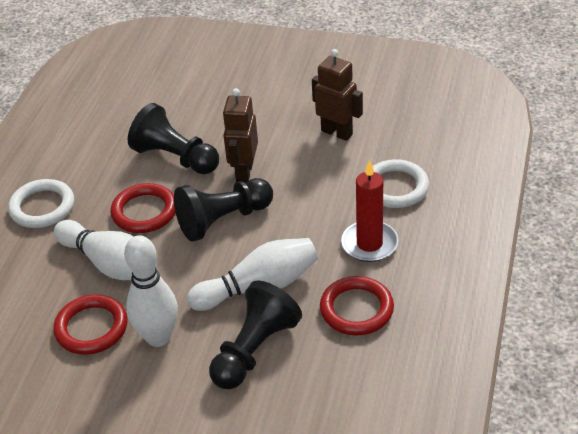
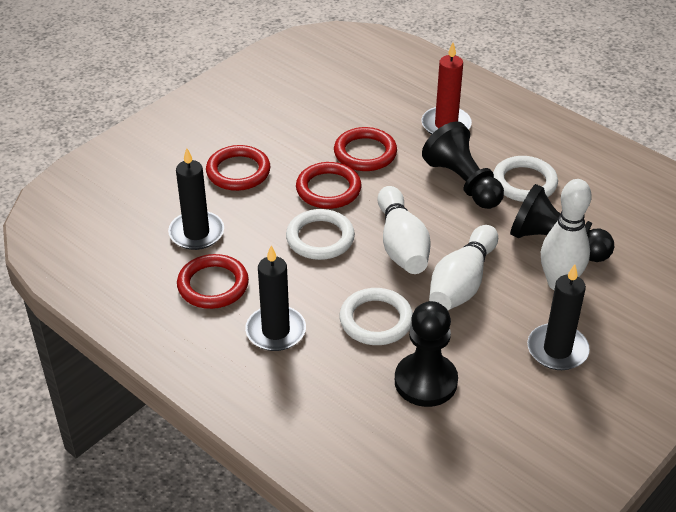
black candle: none = 0 -> [168,148,224,250] [245,246,306,351] [527,264,590,370] = 3
brown robot: [222,88,258,183] [312,49,363,141] = 2 -> none = 0
red ring: [53,294,127,355] [110,183,176,233] [320,276,394,336] = 3 -> [177,254,249,309] [206,145,271,191] [296,162,361,209] [334,127,397,171] = 4
white ring: [8,179,74,228] [373,159,429,208] = 2 -> [286,209,355,260] [340,288,413,345] [493,156,558,202] = 3

